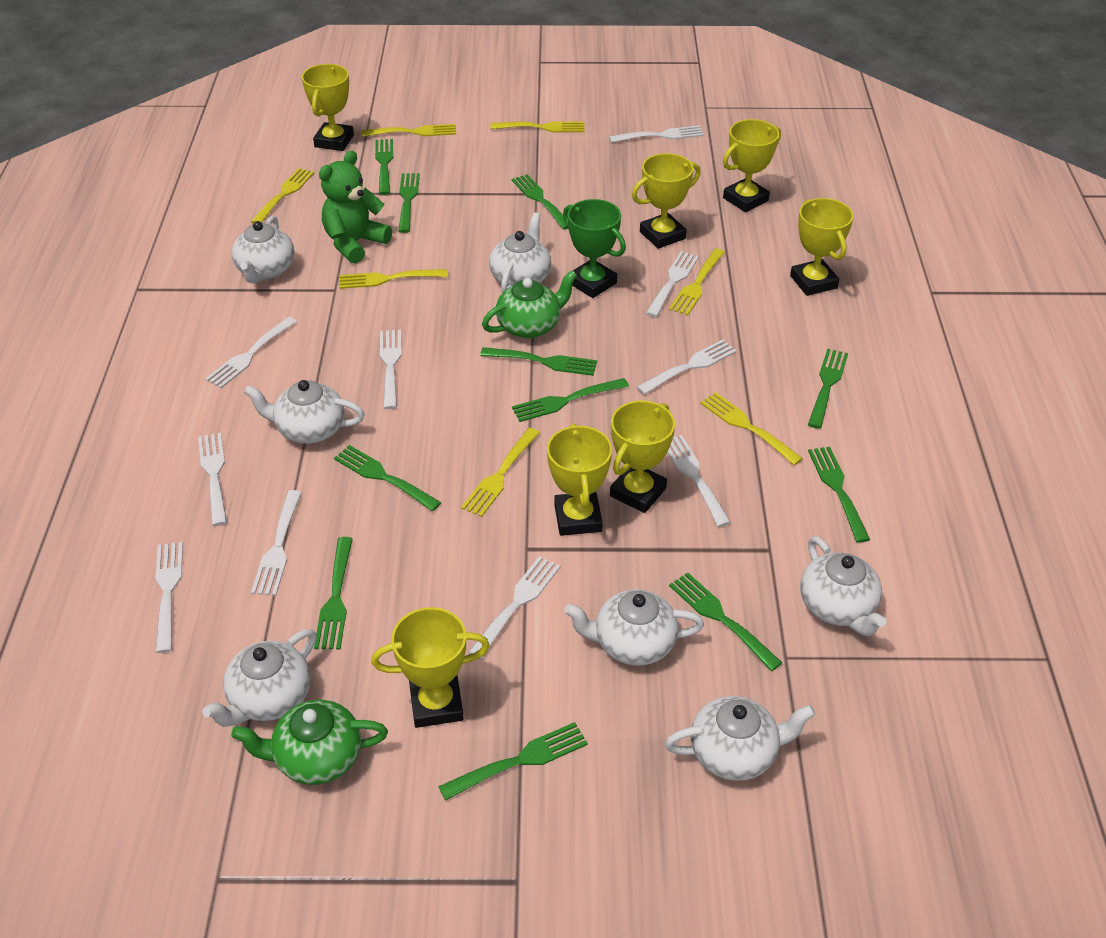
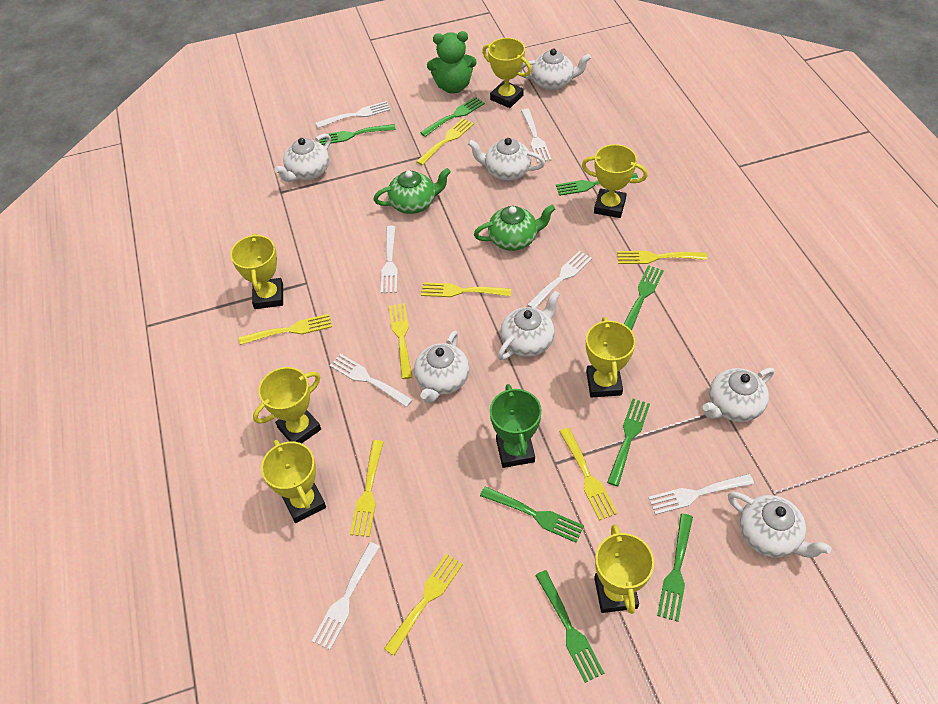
green fork: [314,537,353,649] [334,445,441,511] [375,139,393,195] [398,173,420,233] [438,722,588,801] [480,347,597,376] [512,174,569,230] [512,378,629,422] [669,572,782,671] [808,349,848,429] [808,447,870,543] = 11 -> [318,124,396,145] [420,97,485,137] [480,486,584,543] [535,570,604,683] [556,173,638,196] [607,399,650,486] [624,265,664,331] [657,513,693,622] = 8
white fork: [155,542,183,653] [198,433,227,526] [205,317,297,388] [251,490,302,596] [380,330,401,409] [468,556,560,660] [609,125,704,143] [637,340,737,395] [646,251,699,317] [667,435,731,527] = 10 -> [312,542,380,650] [316,101,391,128] [330,354,413,407] [381,226,398,293] [521,108,552,163] [527,251,592,308] [648,474,754,515] = 7
yellow fork: [251,168,315,223] [339,269,448,289] [361,124,456,137] [461,428,540,517] [490,122,585,132] [669,248,725,316] [700,392,803,465] = 7 -> [239,314,332,345] [350,440,383,537] [384,554,463,656] [389,303,412,379] [416,118,474,166] [421,282,511,297] [559,428,617,521] [617,251,707,264] = 8

